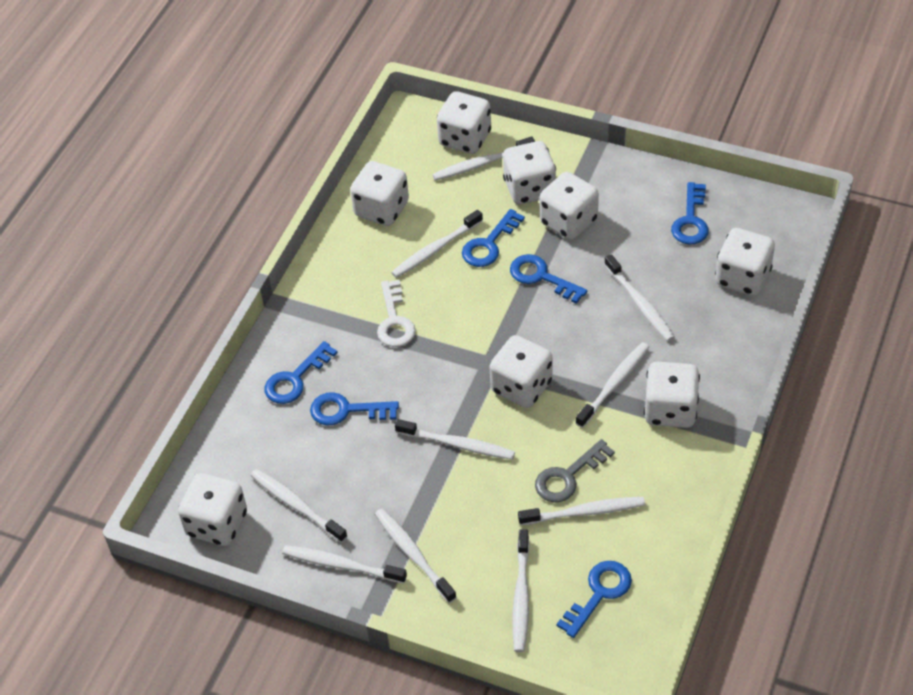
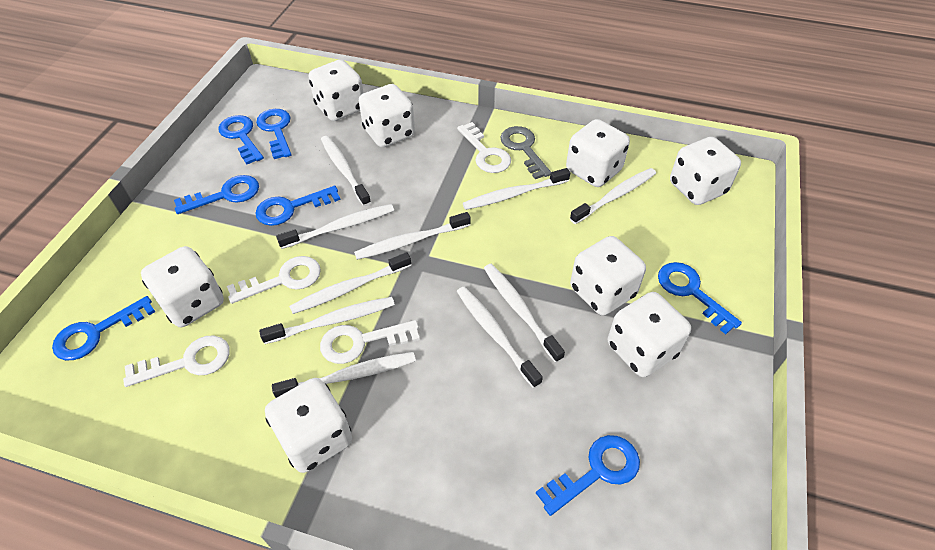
blue key: [264,341,338,404] [310,392,399,426] [462,209,525,267] [510,254,587,304] [556,561,632,638] [671,182,709,245] = 6 -> [52,296,155,360] [174,175,259,214] [219,115,264,164] [256,109,291,159] [256,186,340,226] [536,435,640,516] [658,262,742,334] = 7
white key: [377,280,416,347] = 1 -> [123,335,230,387] [227,256,321,304] [320,320,420,364] [457,122,511,173] = 4

